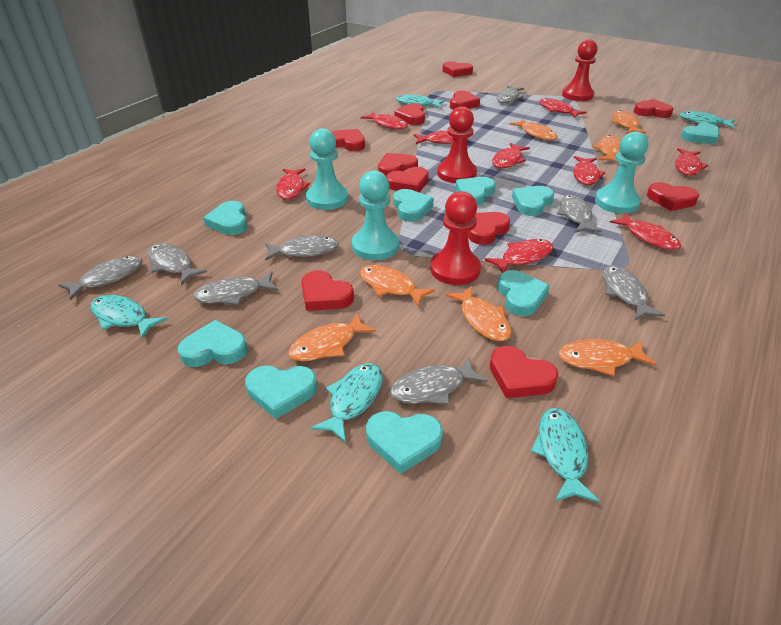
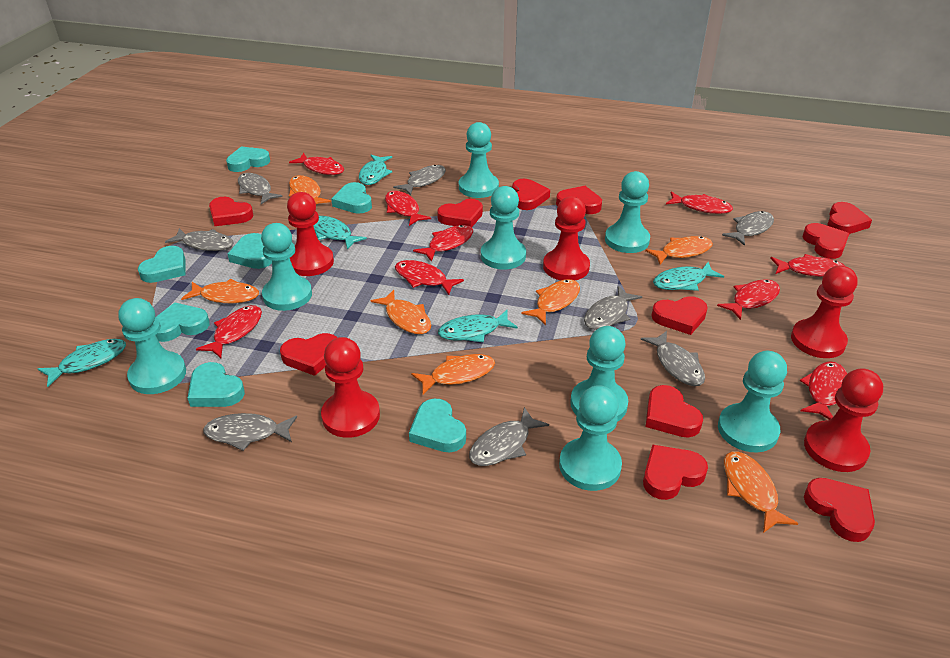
red pawn: [430,191,481,285] [437,106,477,183] [562,39,597,101] = 3 -> [287,192,334,276] [321,337,380,438] [543,196,590,280] [791,266,858,358] [804,368,883,472] = 5
turquoise heart: [178,320,248,367] [203,201,247,235] [245,365,317,419] [366,411,443,474] [393,189,434,222] [456,177,496,206] [498,270,550,316] [512,186,554,216] [681,123,719,145] = 9 -> [138,246,185,283] [156,302,210,342] [188,362,245,407] [226,147,270,172] [228,233,272,269] [331,182,372,214] [409,399,466,452] = 7
turquoise pawn: [306,128,348,210] [352,170,399,260] [595,131,649,214] = 3 -> [118,298,186,394] [261,223,312,311] [459,122,499,198] [481,186,526,270] [559,385,622,491] [570,326,628,422] [605,171,650,253] [718,351,787,452] = 8

